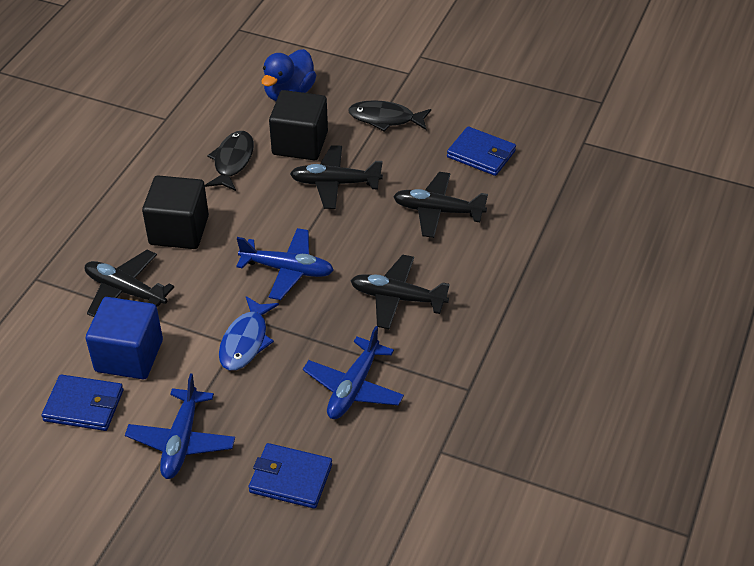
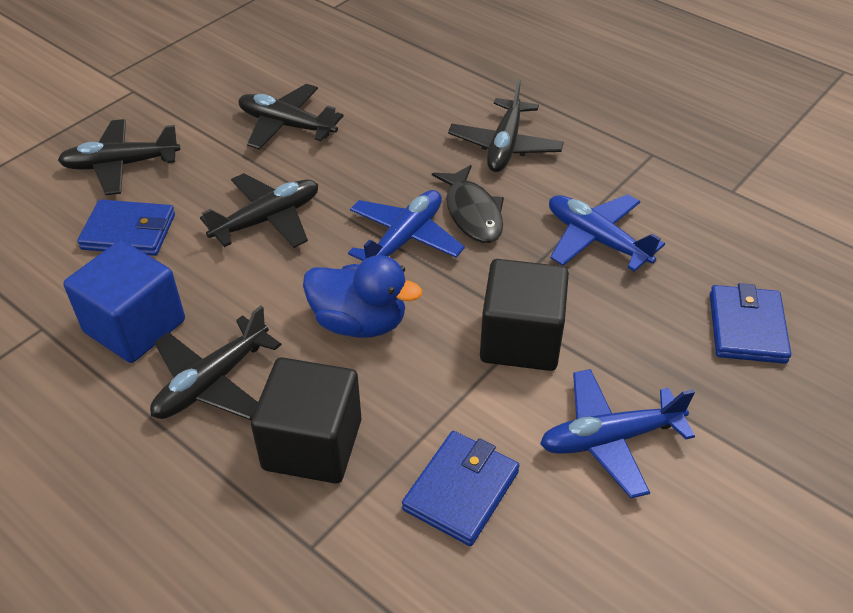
black fish: [205,131,254,191] [348,100,431,131] = 2 -> [432,165,504,243] = 1
black plane: [85,250,174,317] [290,145,383,209] [351,255,450,329] [393,172,488,238] = 4 -> [58,119,181,195] [150,306,281,420] [200,173,318,248] [238,84,344,150] [448,79,564,172] = 5
blue fish: [219,296,279,370] = 1 -> none = 0

